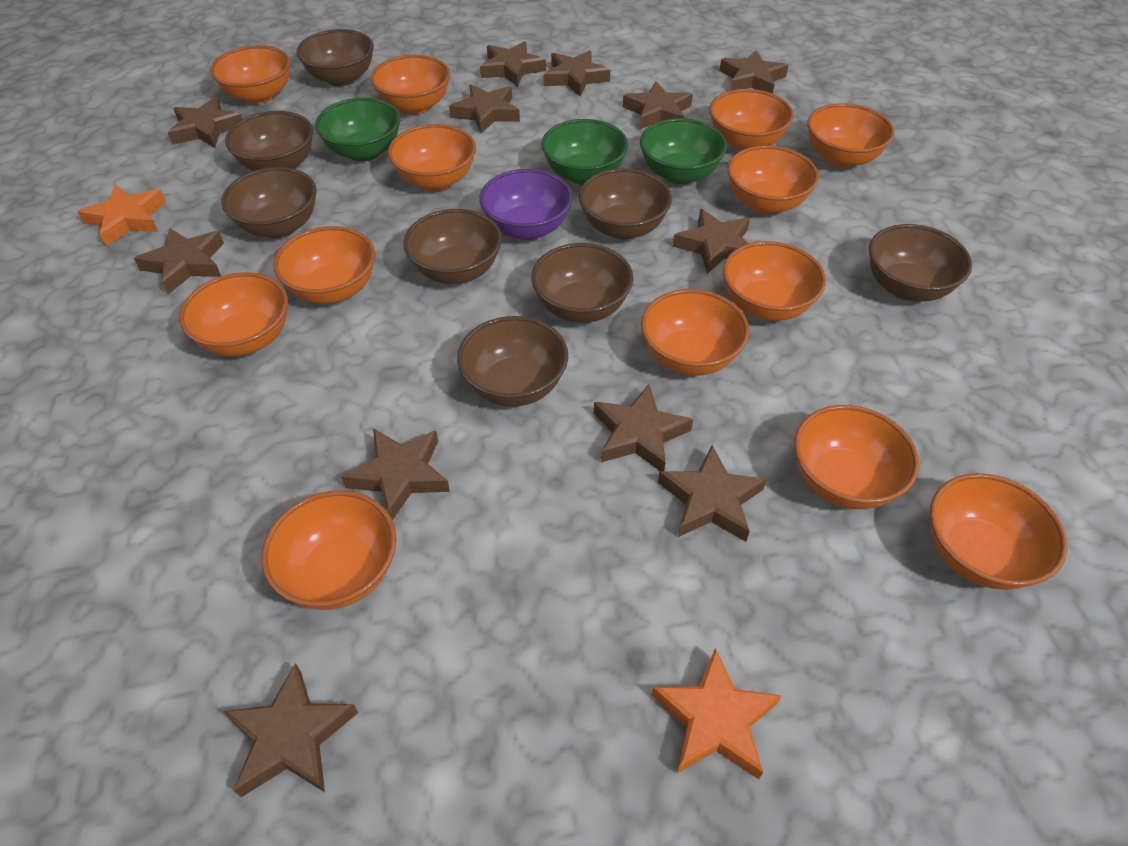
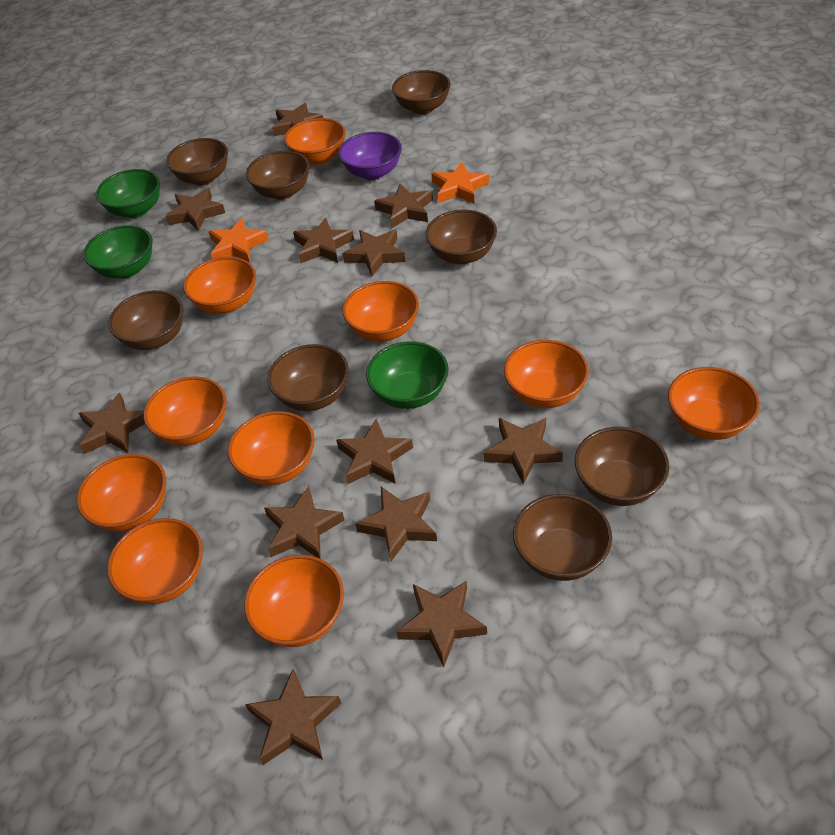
orange bowl: [179,272,288,356] [210,45,291,104] [262,490,396,610] [273,226,375,304] [370,55,450,114] [388,124,476,191] [641,289,749,376] [709,89,794,151] [723,241,826,321] [728,145,819,214] [794,405,919,509] [807,103,894,168] [930,473,1068,590] = 13 -> [77,454,166,532] [107,518,203,604] [144,376,227,446] [183,257,256,314] [228,411,315,485] [244,555,344,647] [284,118,346,165] [343,281,419,342] [504,340,589,408] [668,367,760,440] = 10

